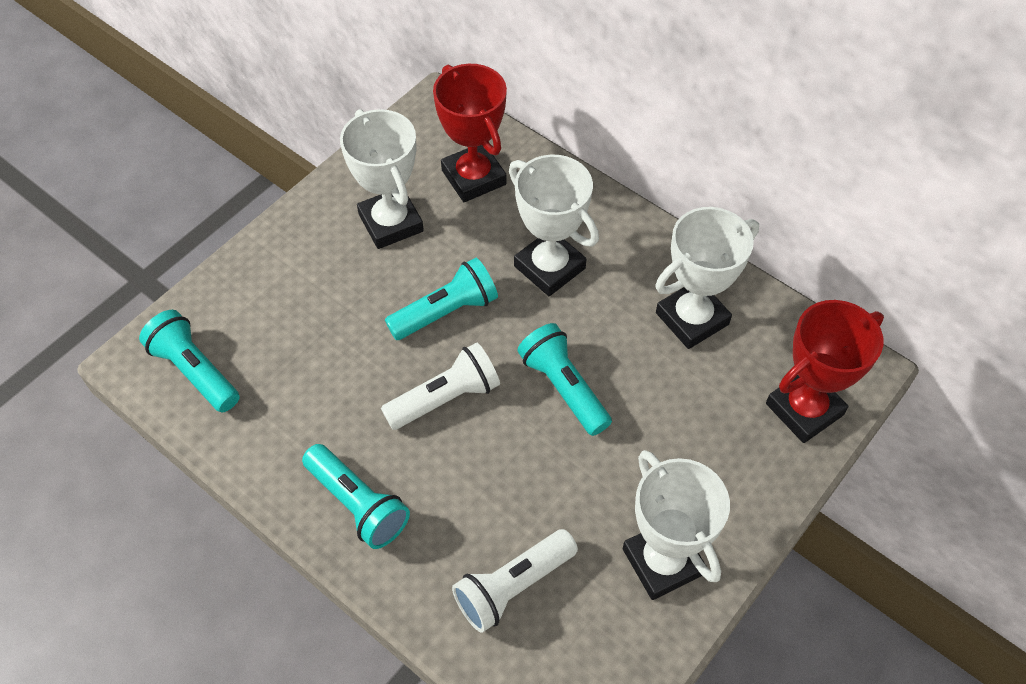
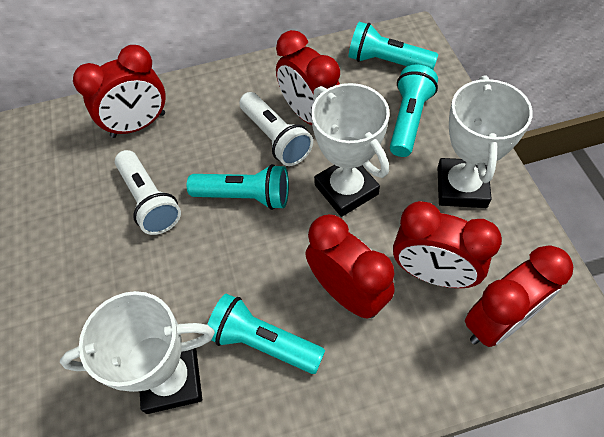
red clock: none = 0 -> [73,45,165,138] [276,30,340,125] [305,214,395,318] [393,201,502,288] [465,245,573,347] = 5
red trophy: [433,64,507,202] [766,300,884,443] = 2 -> none = 0
white trophy: [340,109,424,249] [509,155,599,296] [623,450,730,600] [655,207,759,349] = 4 -> [60,291,215,414] [311,83,390,217] [437,75,533,208] = 3

